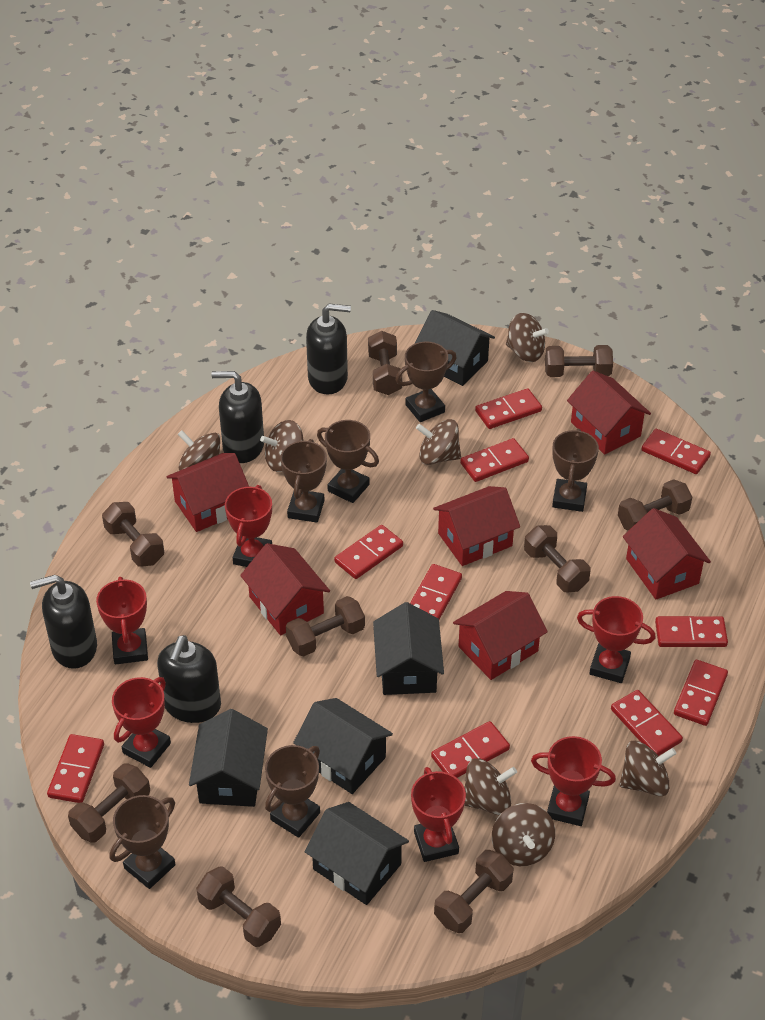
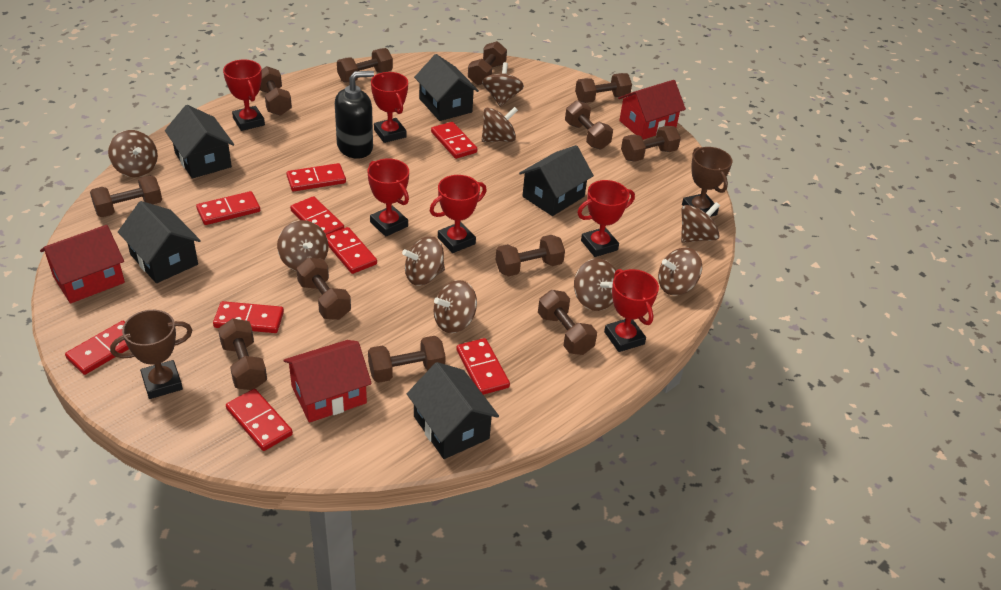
black soap dispenser: [30,575,97,669] [157,635,221,723] [211,371,264,463] [306,304,351,394] = 4 -> [335,71,374,159] = 1
brown dumbbell: [68,764,150,843] [102,502,164,567] [196,866,281,947] [286,596,365,657] [368,331,402,395] [434,850,514,933] [524,525,591,592] [545,345,613,377] [618,479,692,531] = 9 -> [90,175,162,217] [218,318,267,390] [260,66,292,116] [296,257,351,320] [337,48,393,82] [368,336,446,383] [468,41,507,85] [496,235,565,276] [538,290,597,355] [565,100,613,150] [575,73,632,103] [621,126,681,162] = 12
brown spinning top: [178,430,220,471] [260,420,304,472] [416,419,461,465] [464,758,517,815] [492,803,555,866] [506,313,549,362] [619,741,677,796] = 7 -> [108,130,158,177] [277,220,328,271] [402,236,445,286] [434,280,477,333] [482,62,524,107] [482,107,518,142] [574,258,616,311] [658,247,702,295] [681,202,720,243] = 9
brown trophy: [110,795,176,889] [265,745,320,838] [280,439,327,523] [317,420,379,503] [396,342,457,422] [552,429,599,512] = 6 -> [110,310,192,399] [682,147,732,217] = 2
red domino: [47,734,104,803] [334,525,403,579] [410,564,462,619] [431,721,510,778] [460,438,529,482] [475,388,542,429] [611,690,683,756] [642,429,711,474] [655,616,728,647] [674,660,728,726] = 10 -> [65,321,129,375] [196,191,260,225] [213,301,284,333] [226,389,293,451] [286,163,346,192] [290,196,344,235] [326,227,377,274] [431,122,477,159] [456,338,510,395] = 9
red house: [166,453,249,532] [240,543,330,635] [433,486,520,566] [453,591,548,680] [567,371,651,454] [623,508,711,600] = 6 -> [40,225,125,304] [284,340,372,423] [618,80,686,140] = 3

